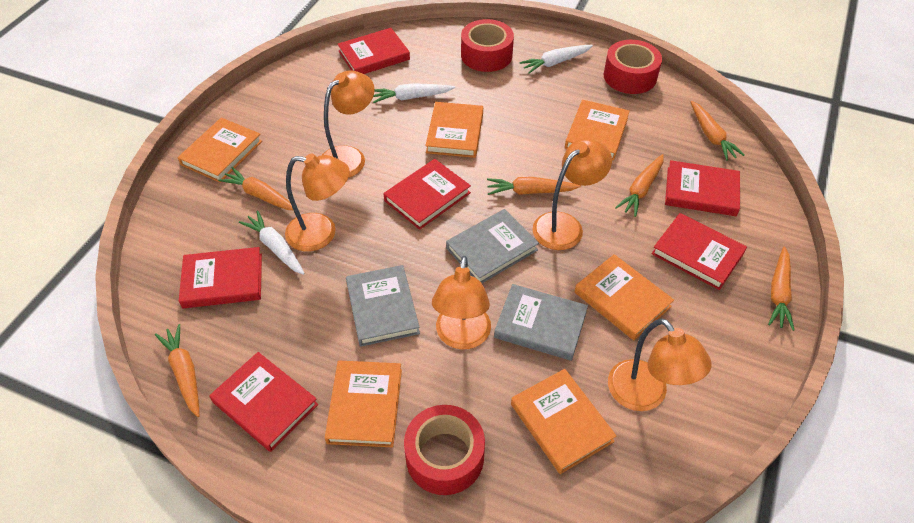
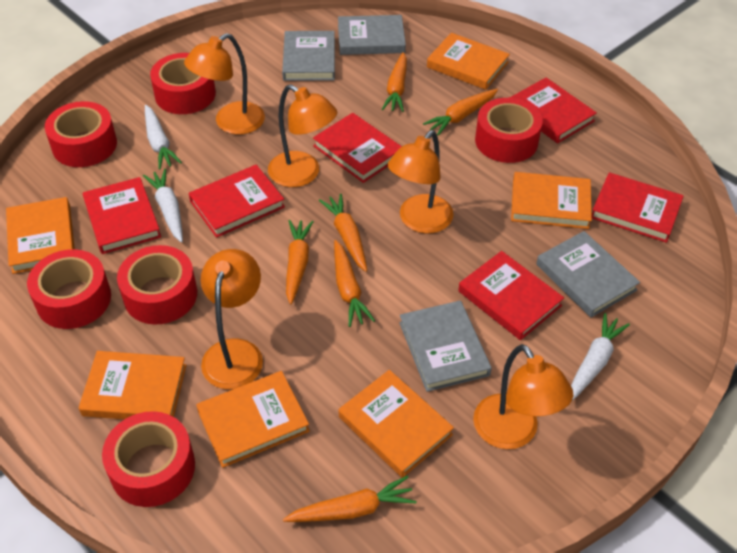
grey book: [346,265,420,347] [446,209,539,283] [494,284,588,361] = 3 -> [282,31,335,81] [338,15,406,55] [399,300,492,392] [536,231,640,318] = 4
red tape: [404,405,485,495] [461,19,514,72] [603,40,662,94] = 3 -> [27,249,111,329] [45,101,117,167] [102,411,195,507] [117,245,197,325] [150,53,216,114] [475,98,543,163] = 6

